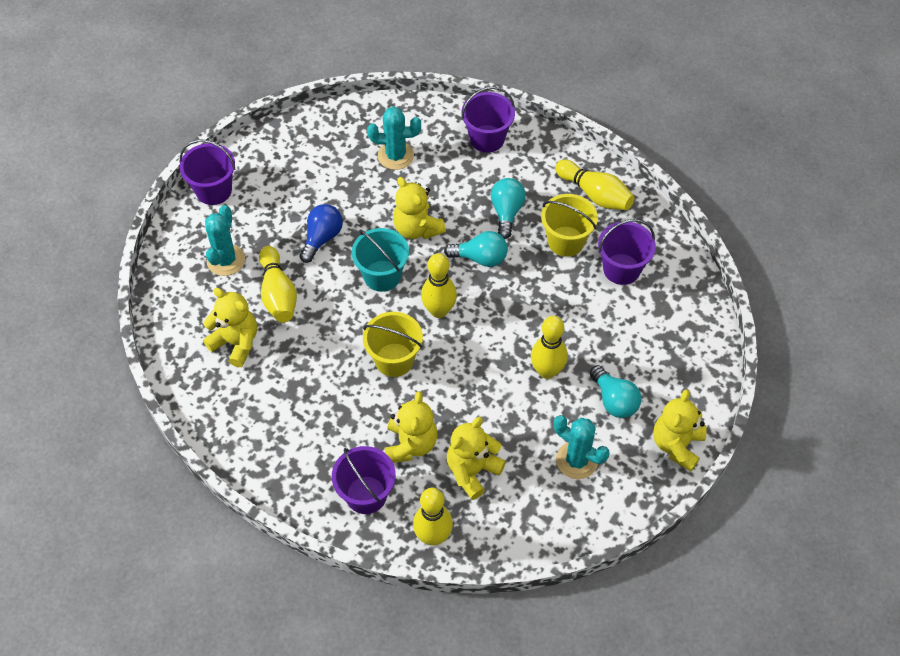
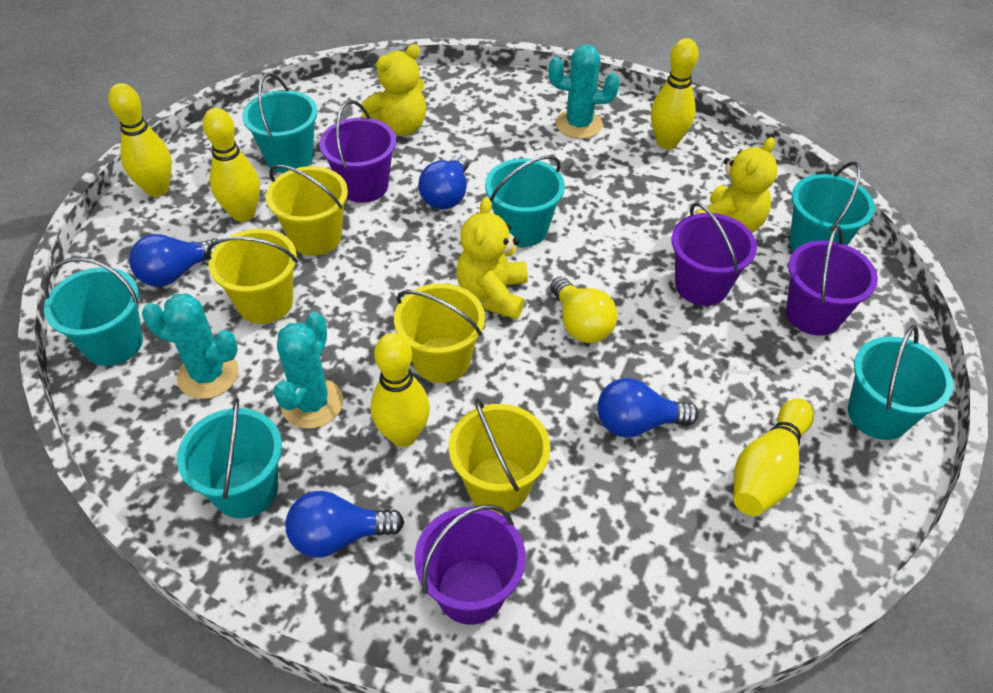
blue light bulb: [299,204,343,263] = 1 -> [129,234,218,287] [285,491,404,558] [418,154,469,210] [597,378,699,438] = 4
turquoise bucket: [352,228,409,292] = 1 -> [44,257,143,366] [177,398,282,518] [242,73,318,173] [485,155,565,247] [789,161,875,251] [848,325,953,440] = 6
turquoise light bulb: [444,231,508,267] [491,178,526,239] [590,365,641,418] = 3 -> none = 0
yellow bucket: [363,312,423,377] [541,194,598,257] = 2 -> [206,229,298,324] [266,165,348,256] [394,283,485,383] [449,398,550,513] = 4
yellow light bulb: none = 0 -> [550,277,618,343] = 1
yellow teddy bear: [203,288,257,367] [385,391,437,463] [393,177,446,239] [447,417,506,500] [653,389,707,471] = 5 -> [362,44,426,136] [457,197,528,319] [697,137,777,233] = 3

